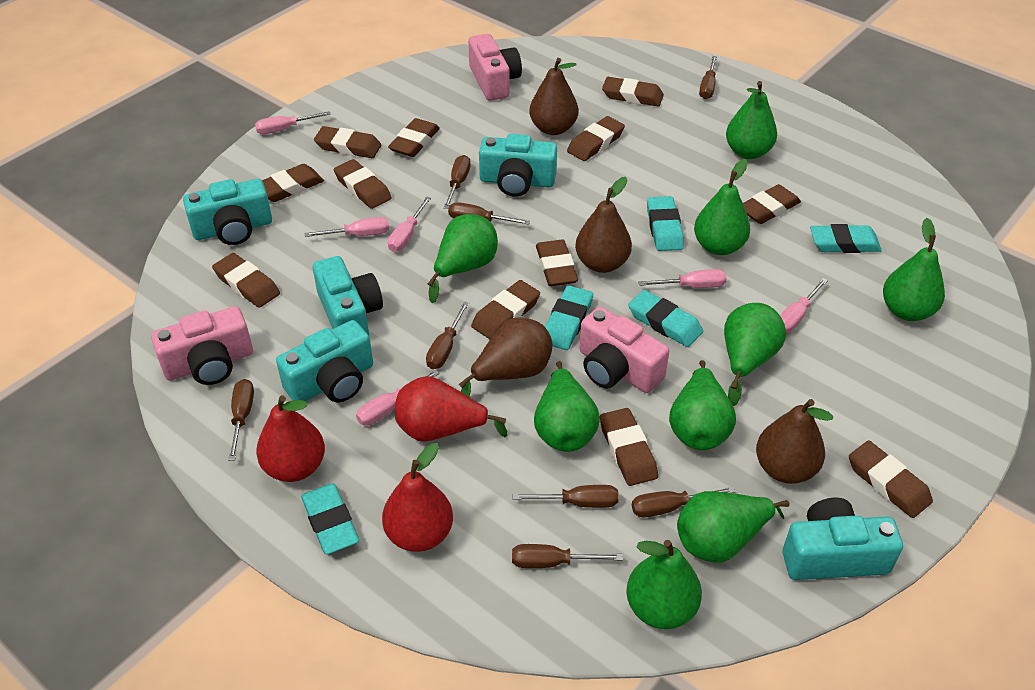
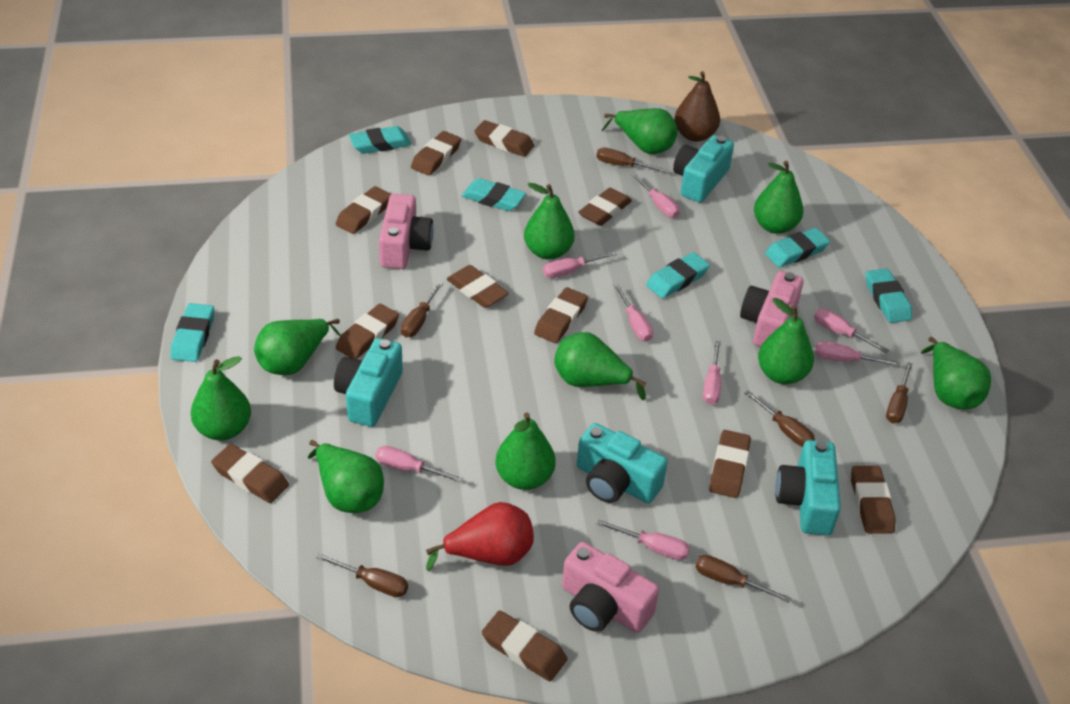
brown eraser: [212,253,280,308] [262,164,324,202] [314,126,381,158] [334,159,392,209] [388,118,440,157] [471,280,540,339] [536,240,578,286] [567,116,625,161] [600,408,658,486] [602,77,664,107] [743,184,801,224] [849,440,933,518] = 12 -> [211,444,289,503] [336,186,391,234] [336,304,399,359] [411,131,461,176] [447,265,509,308] [474,120,535,157] [482,610,567,681] [534,287,588,343] [578,188,632,226] [709,430,751,498] [851,466,896,534] = 11
brown pear: [459,317,552,397] [529,58,578,135] [575,177,632,273] [756,399,833,484] = 4 -> [675,71,720,142] = 1
brown screwdriver: [228,379,254,461] [426,302,469,369] [444,155,471,209] [448,202,530,225] [512,544,623,568] [513,485,619,508] [632,487,735,517] [699,56,717,99] = 8 -> [316,553,408,597] [401,282,444,338] [596,147,667,172] [695,555,791,603] [745,391,815,447] [886,362,913,424] = 6
green pear: [428,214,498,303] [534,361,600,452] [626,540,702,629] [669,360,736,450] [677,491,790,562] [694,159,750,255] [724,303,786,406] [726,81,777,159] [883,218,945,321] = 9 -> [191,356,251,441] [254,319,341,375] [308,440,384,513] [496,413,556,490] [524,183,575,260] [554,332,647,400] [601,108,678,154] [754,161,803,234] [758,298,814,384] [921,337,991,409] = 10
pink screwdriver: [255,111,331,134] [305,217,389,237] [356,370,440,425] [388,197,431,252] [638,269,727,288] [780,278,828,333] = 6 -> [375,446,463,482] [543,251,617,278] [597,519,690,560] [614,284,653,342] [631,173,680,218] [703,341,721,405] [814,309,889,353] [815,341,900,366] = 8
red pear: [256,396,325,482] [382,443,453,552] [395,376,508,442] = 3 -> [426,502,534,571] = 1
turquoise camera: [183,179,272,245] [276,320,373,402] [313,256,383,335] [479,134,557,197] [782,498,903,580] = 5 -> [334,338,403,427] [577,423,668,503] [673,135,734,203] [775,440,841,536] = 4
turquoise eraser: [301,484,359,554] [545,285,593,350] [628,290,703,347] [647,196,684,251] [810,224,882,253] = 5 -> [170,303,214,362] [349,126,411,154] [462,178,526,211] [646,252,710,299] [765,228,830,267] [866,268,912,323] = 6

